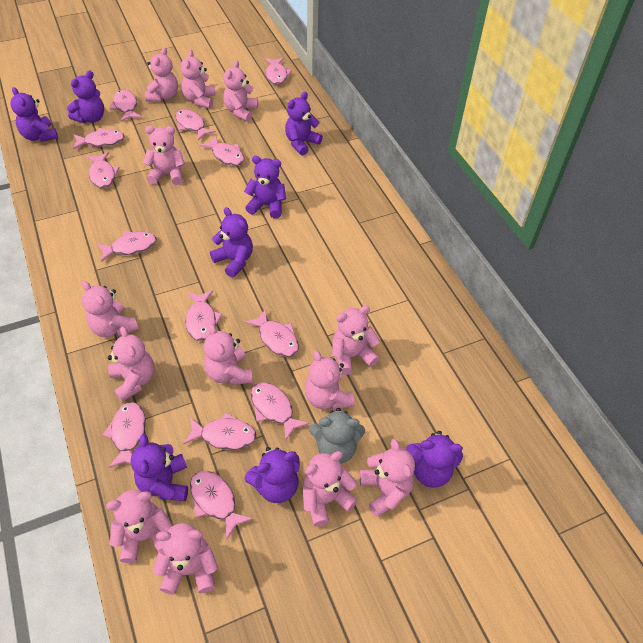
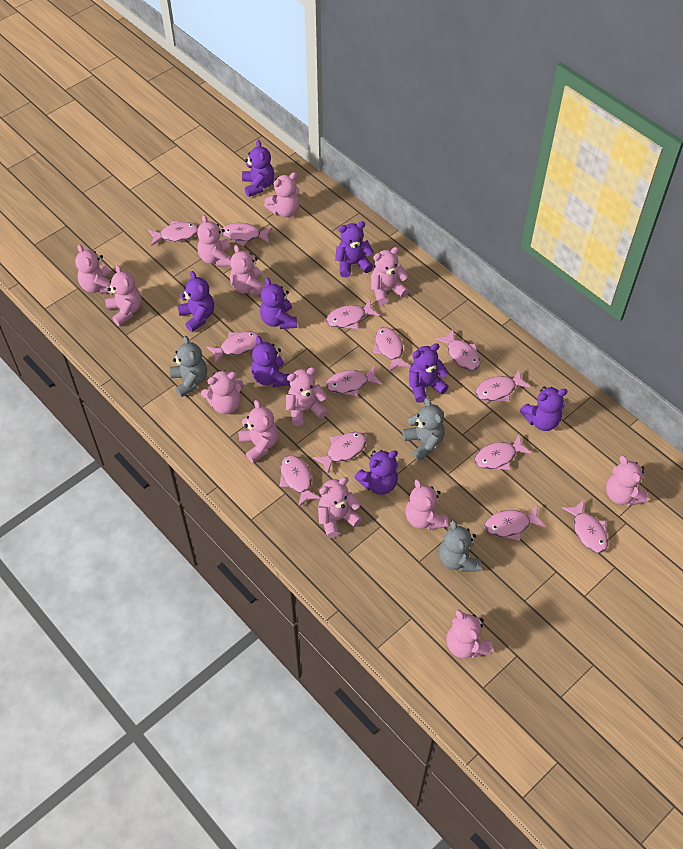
grey teddy bear: [309,408,365,464] = 1 -> [170,336,207,397] [402,398,445,461] [439,520,481,572] = 3

